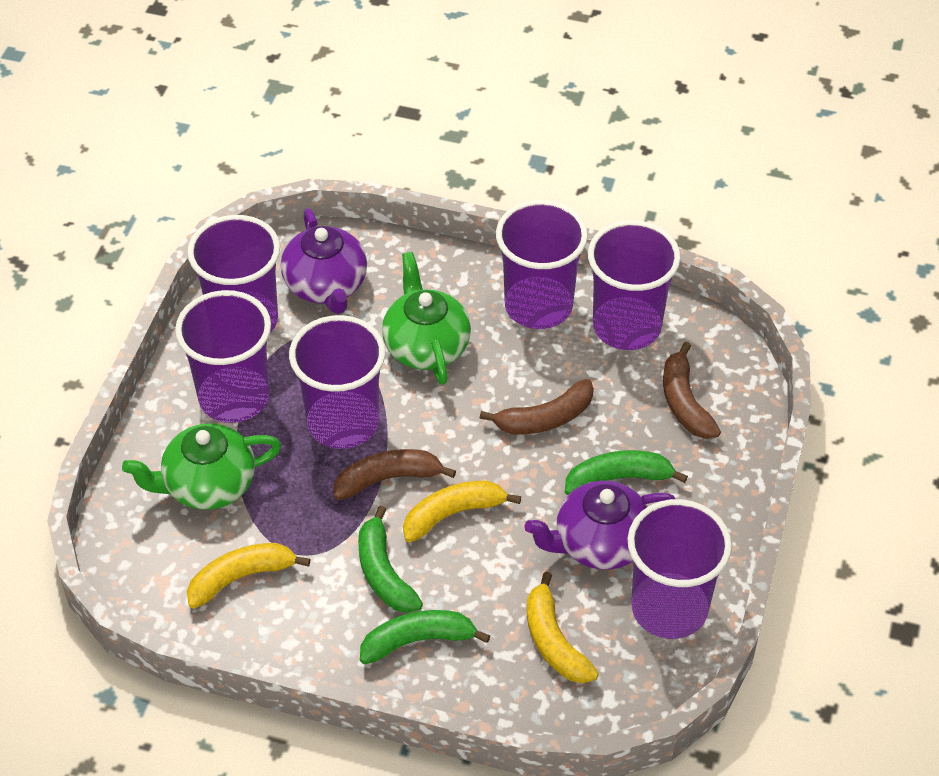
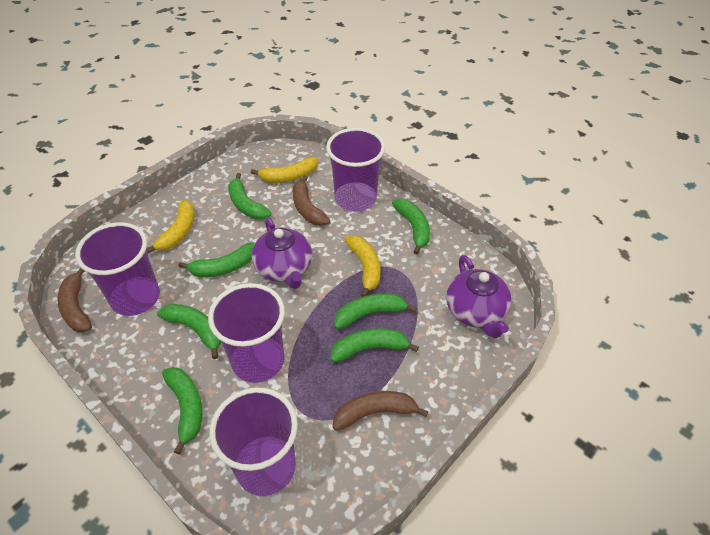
green banana: [358,506,423,613] [360,610,490,664] [565,450,688,495] = 3 -> [157,304,221,359] [162,367,202,454] [179,242,255,277] [228,173,271,220] [330,328,419,363] [334,293,417,329] [392,199,430,254] = 7
green teapot: [122,423,282,510] [382,252,471,385] = 2 -> none = 0
purple cup: [175,290,271,423] [187,215,280,333] [289,315,385,449] [496,200,588,329] [588,220,681,350] [628,499,732,639] = 6 -> [75,222,160,316] [208,283,285,383] [209,387,298,496] [326,128,385,211] = 4

